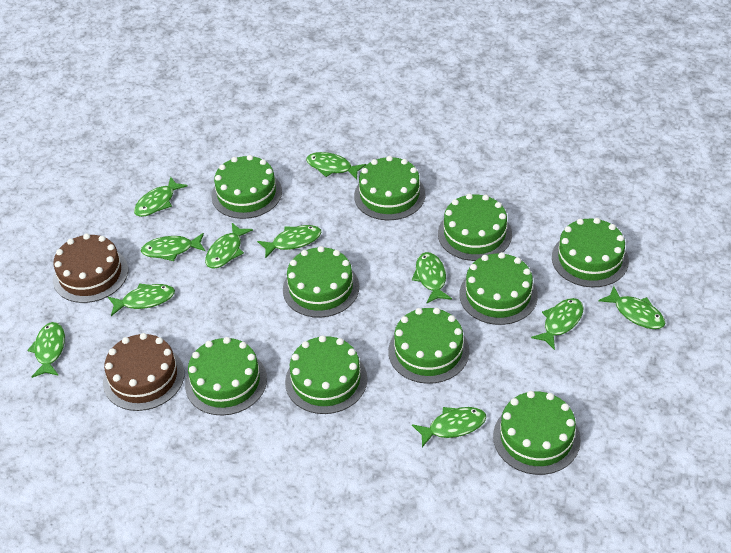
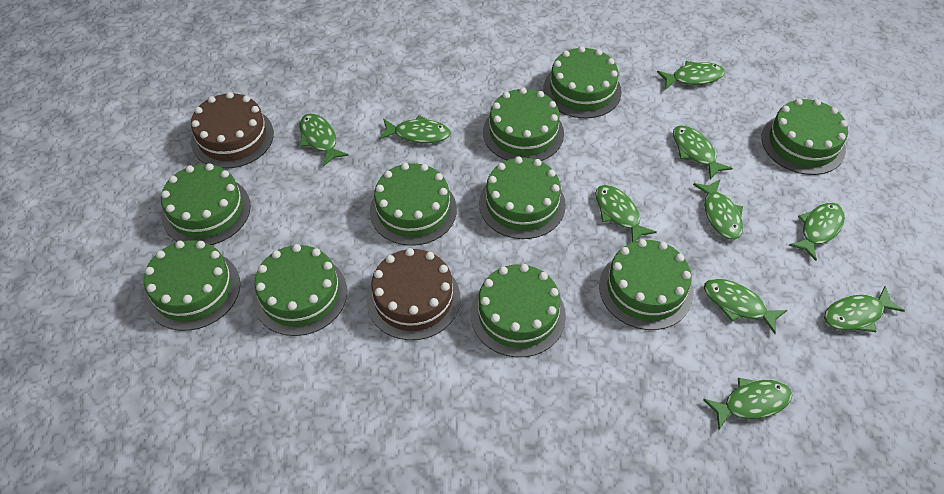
green fish: [27,322,65,378] [108,283,175,316] [134,177,188,217] [141,233,205,261] [205,223,253,269] [257,225,321,258] [306,152,366,180] [412,252,452,304] [412,407,486,447] [531,298,583,350] [598,286,665,329] = 11 -> [299,113,349,166] [379,115,451,143] [595,185,657,242] [657,61,725,90] [673,125,733,180] [693,180,743,240] [703,378,792,430] [704,279,787,334] [788,203,845,261] [824,286,905,332] = 10

